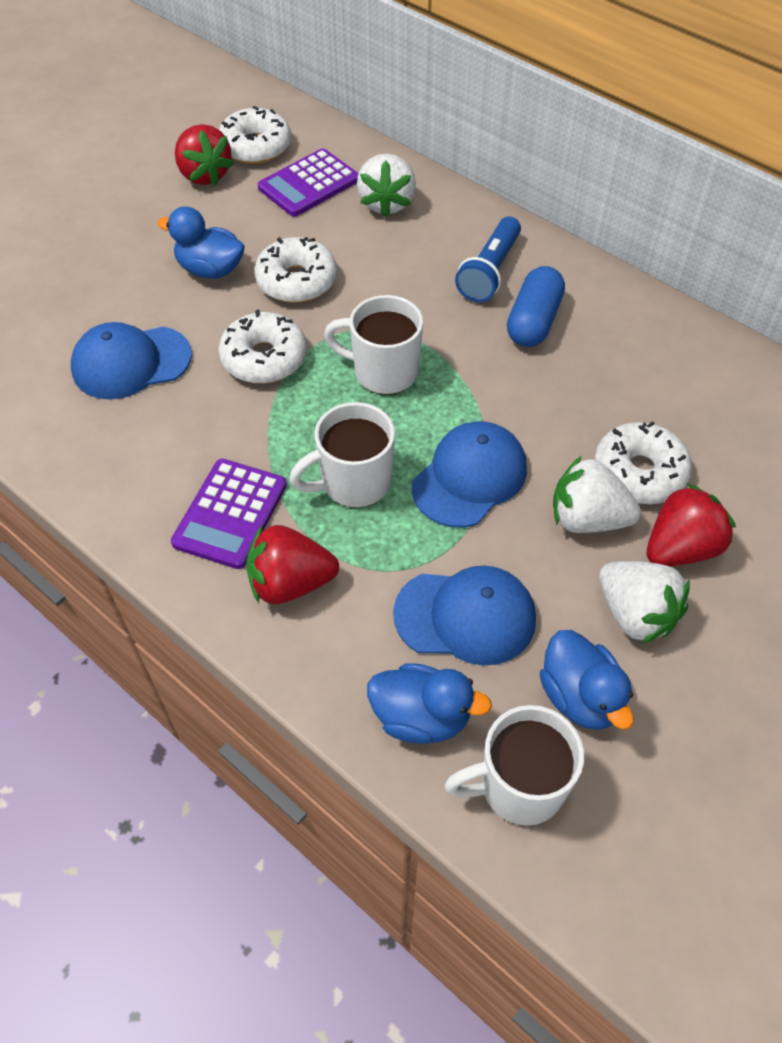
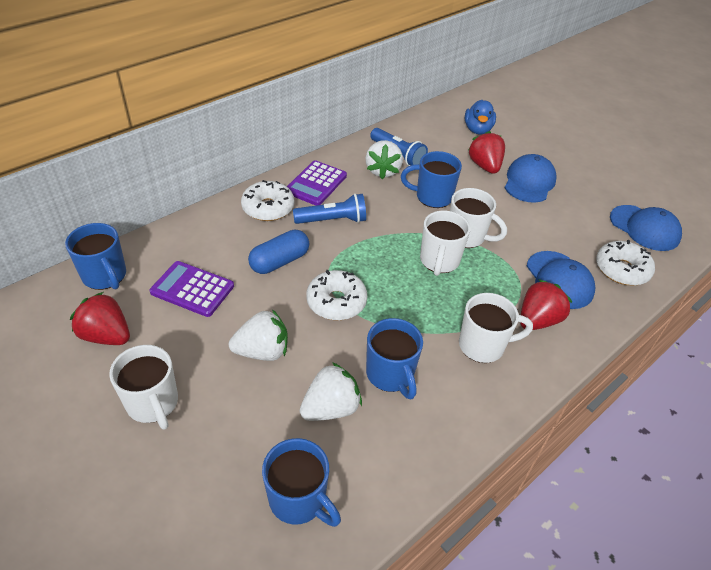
blue duck: [157,206,245,279] [367,663,492,744] [540,630,634,730] = 3 -> [465,100,496,134] = 1
blue flashlight: [455,217,521,302] = 1 -> [293,193,366,224] [370,128,428,166] = 2
blue mug: none = 0 -> [65,223,126,290] [262,438,341,527] [366,318,423,399] [401,151,462,208] = 4
white donut: [218,309,307,384] [219,106,291,164] [254,237,337,303] [594,421,692,504] = 4 -> [241,180,294,221] [306,270,367,320] [596,240,655,286] = 3
white mug: [289,402,395,508] [324,295,423,395] [444,705,584,826] = 3 -> [109,345,178,430] [420,211,470,276] [450,188,507,248] [459,293,533,363] = 4

